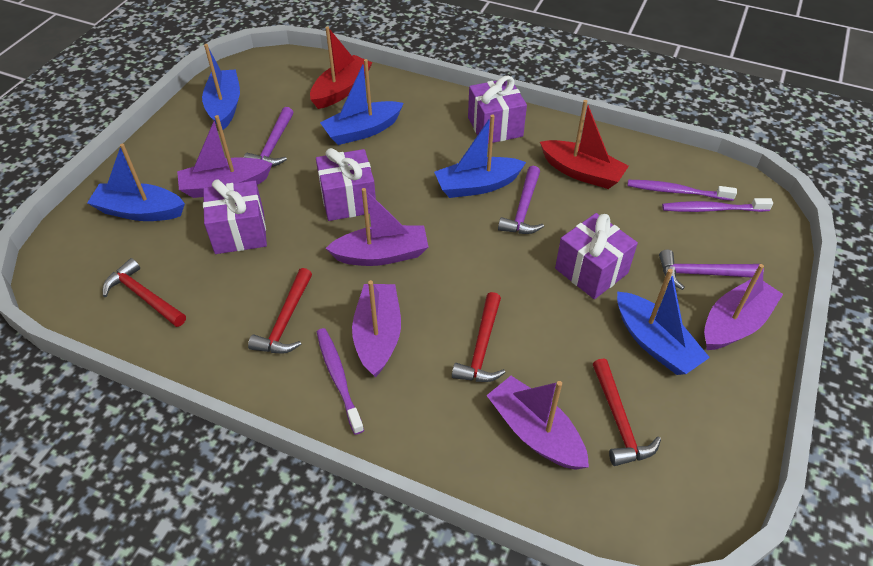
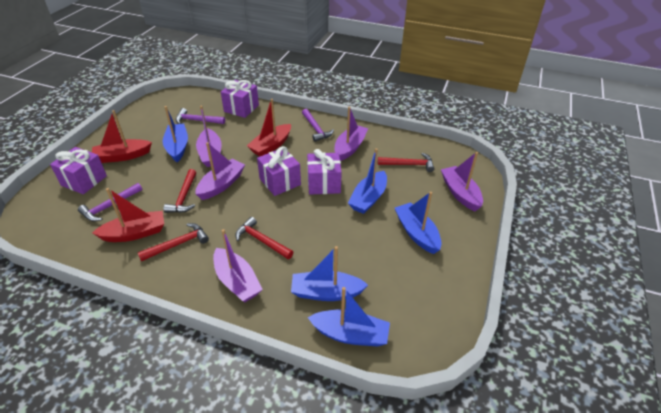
purple toothbrush: [317,328,364,435] [627,180,737,201] [662,198,773,212] = 3 -> none = 0
red boat: [310,26,372,109] [540,100,629,189] = 2 -> [92,110,152,163] [92,188,164,242] [247,99,291,156] = 3

